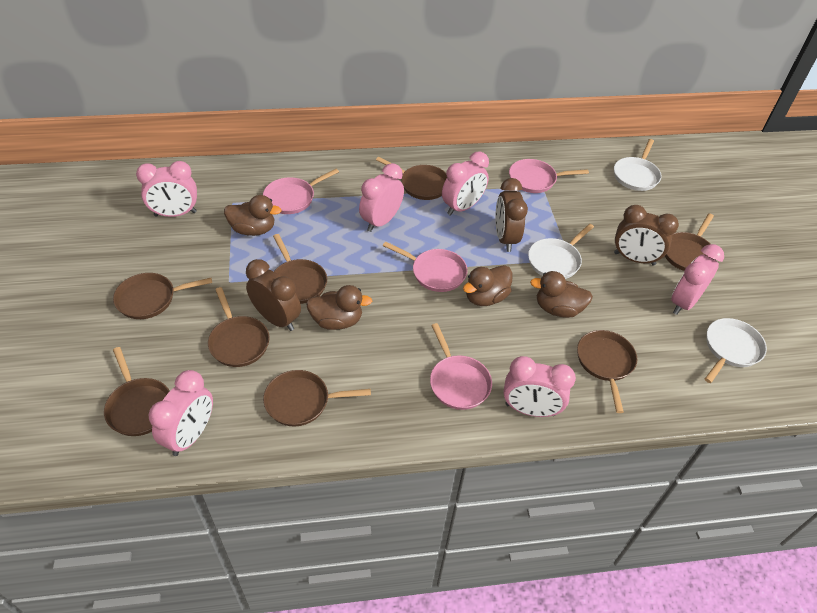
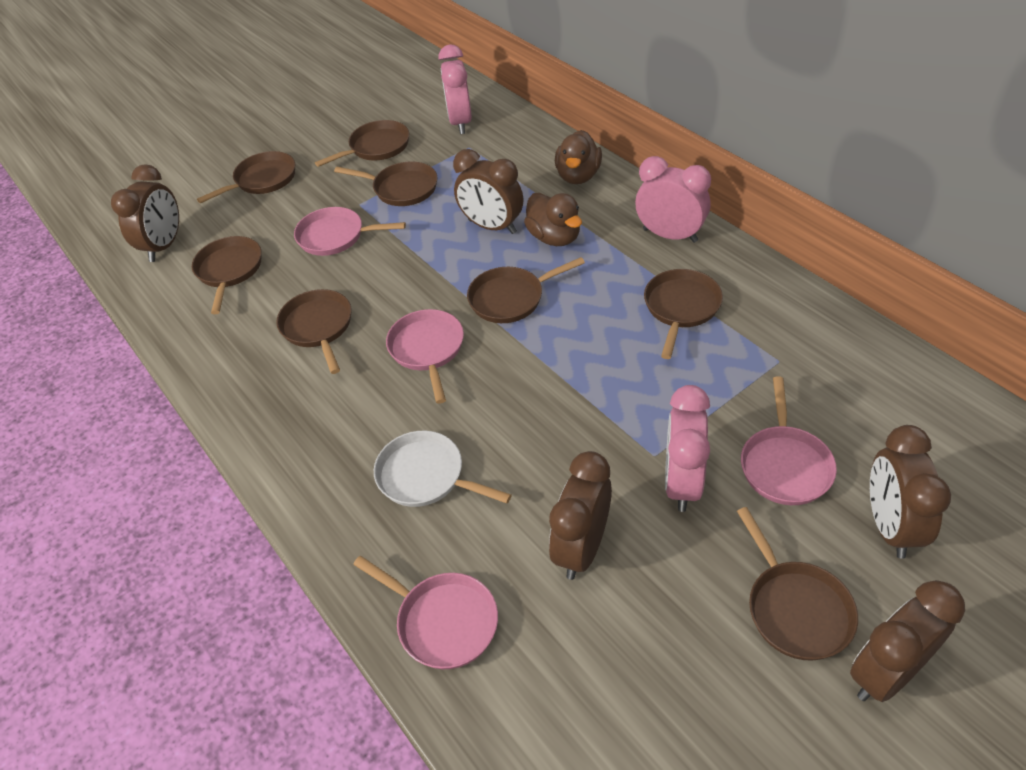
brown clock: [246,259,301,331] [495,178,528,252] [614,205,679,266] = 3 -> [111,164,179,262] [453,149,523,234] [549,451,612,580] [850,580,965,702] [870,425,951,559] = 5
brown duck: [224,195,282,236] [306,285,372,330] [463,265,513,306] [530,271,593,318] = 4 -> [524,193,582,246] [555,130,602,184] = 2
pink clock: [136,161,197,217] [149,370,213,456] [359,163,404,232] [442,151,489,216] [503,356,576,417] [671,244,724,315] = 6 -> [438,45,472,134] [635,156,711,243] [665,385,710,512] = 3
white pan: [528,224,594,279] [614,139,662,191] [705,318,767,383] = 3 -> [374,431,512,507] = 1

